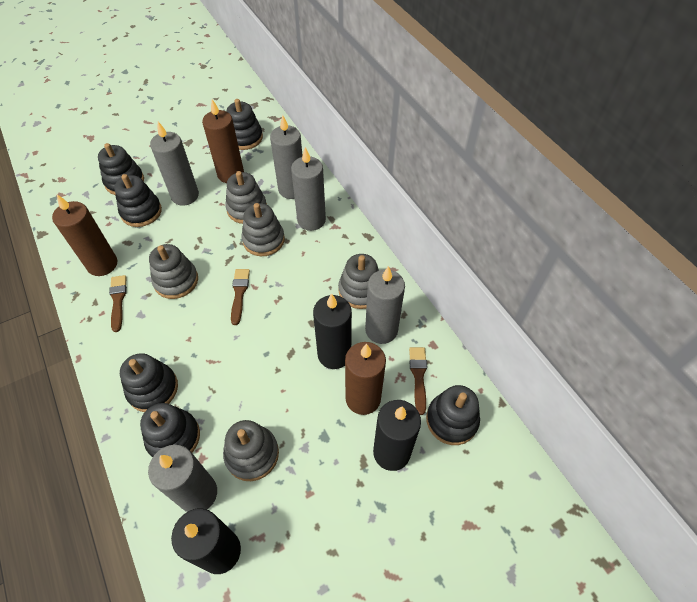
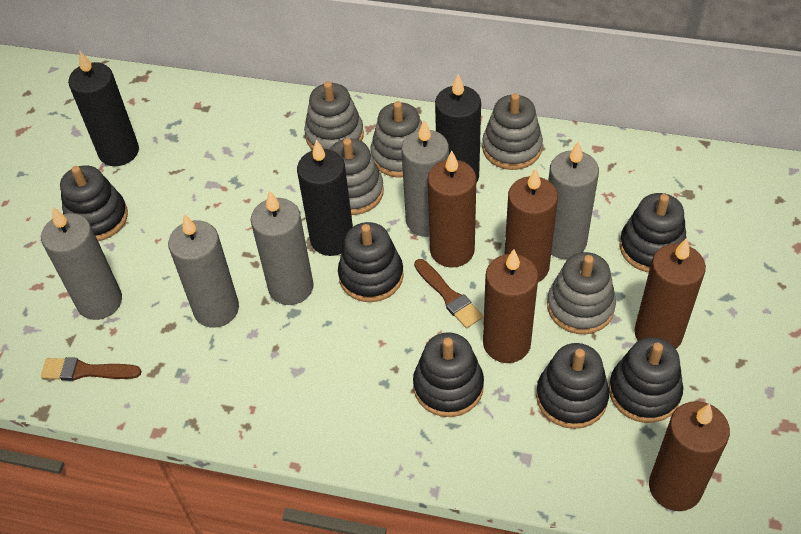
brown brush: [109,275,127,332] [231,269,250,325] [409,347,427,415] = 3 -> [41,357,142,381] [414,259,483,328] = 2
brown candle: [52,194,117,276] [202,99,244,183] [345,342,386,415] = 3 -> [428,151,476,268] [483,249,539,363] [504,168,558,282] [634,238,706,349] [649,401,730,511] = 5

